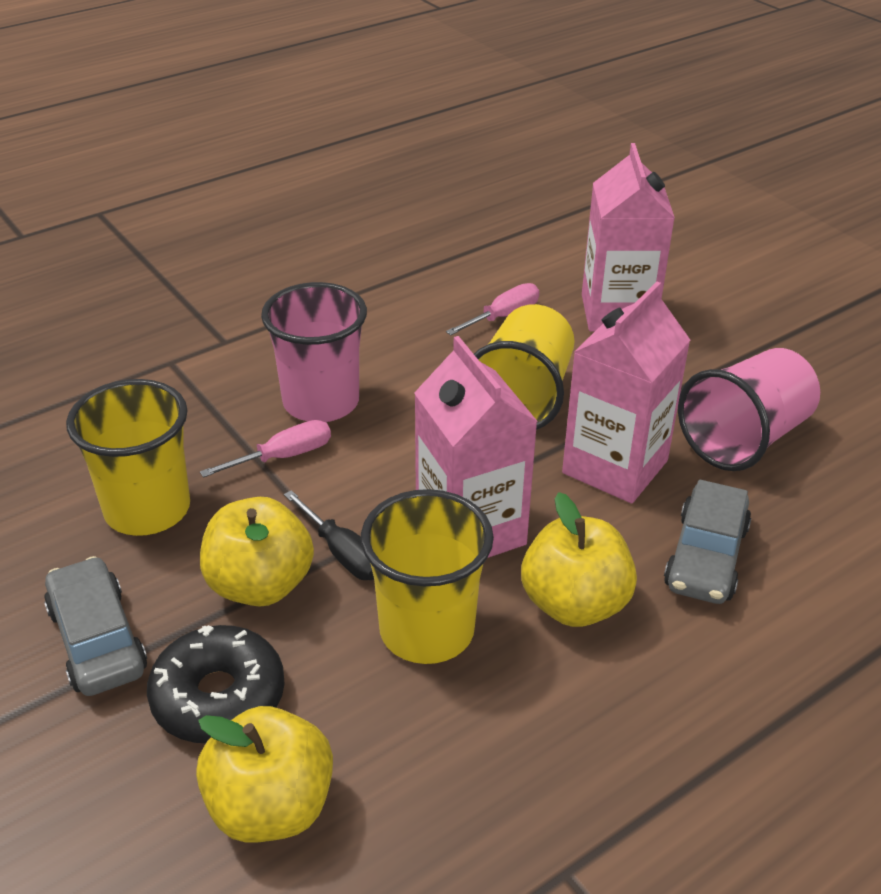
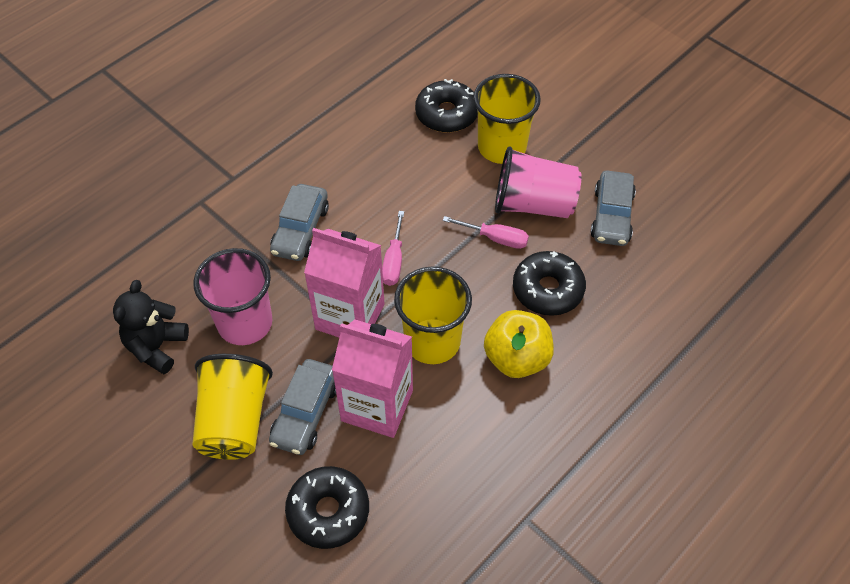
black donut: [147,625,285,743] = 1 -> [285,466,369,549] [415,79,478,133] [513,251,586,316] = 3
black screwdriver: [284,490,374,580] = 1 -> none = 0
black teddy bear: none = 0 -> [113,280,189,374] = 1
grey car: [44,556,147,696] [664,480,751,604] = 2 -> [269,359,336,455] [270,184,329,261] [591,170,636,246] = 3
pink carton: [414,336,538,558] [562,281,690,503] [582,143,675,331] = 3 -> [304,228,385,337] [332,320,413,438] = 2
yellow apple: [196,706,333,843] [200,497,314,607] [521,492,637,627] = 3 -> [484,310,554,378] = 1

